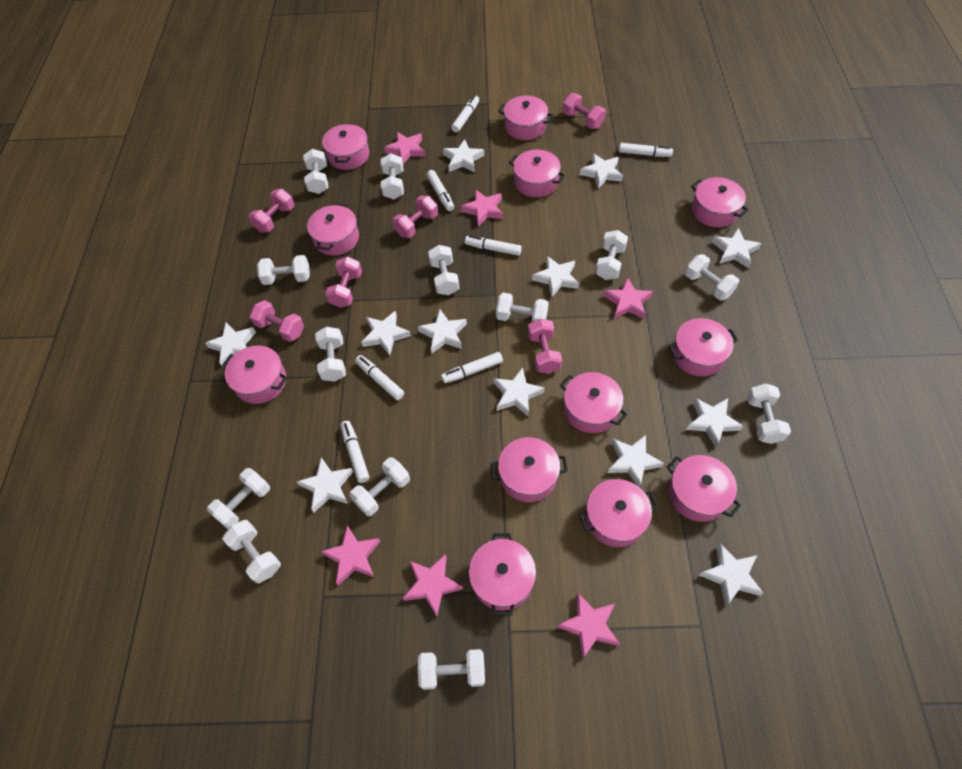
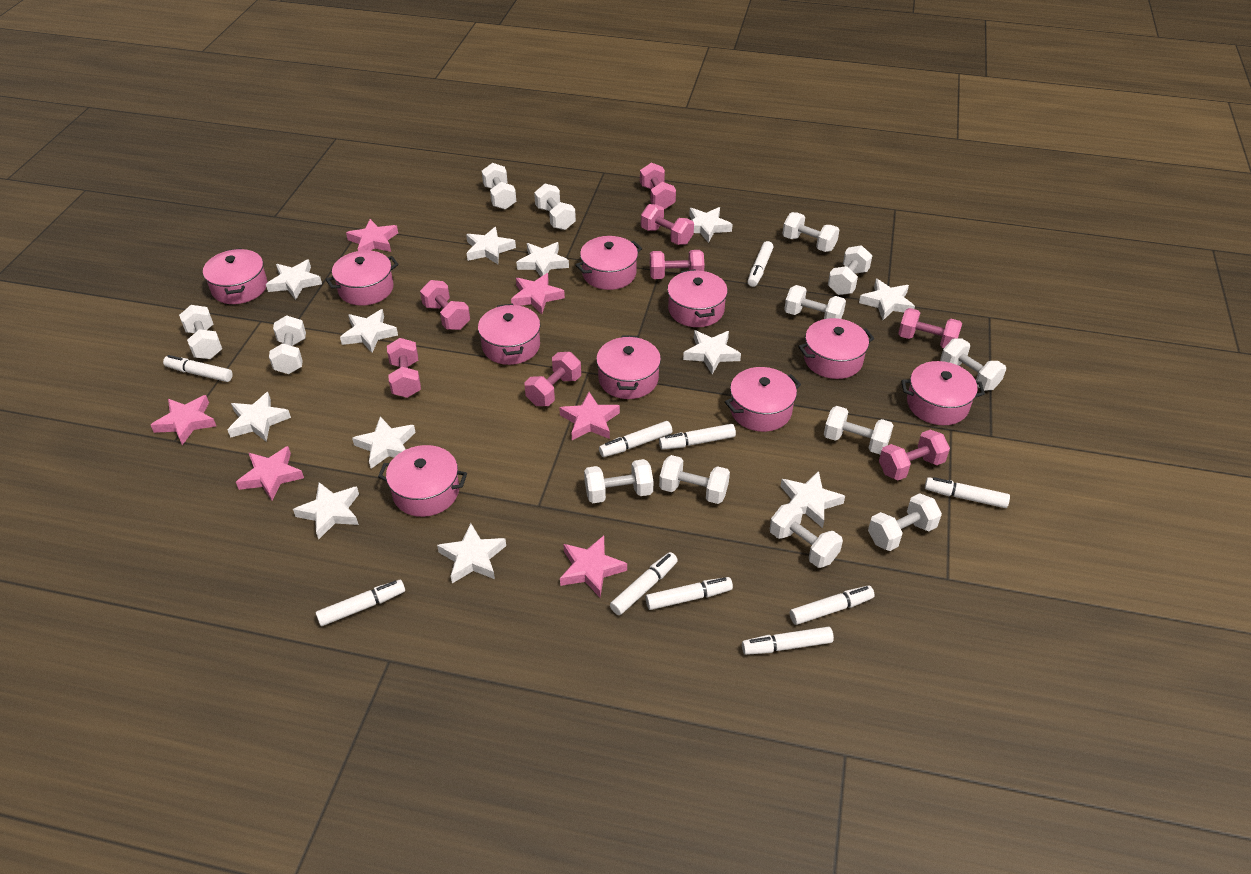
pink dumbbell: [249,189,294,232] [250,300,304,342] [325,257,362,308] [393,196,438,238] [528,318,562,374] [563,93,606,129] = 6 -> [387,338,421,398] [420,280,470,330] [525,352,581,406] [640,163,676,209] [641,204,694,245] [650,250,705,279] [879,430,950,480] [898,308,962,348] = 8
pink pot: [222,345,287,404] [307,203,359,256] [322,123,369,170] [469,533,536,616] [491,437,568,502] [498,96,553,140] [509,150,565,197] [560,372,627,433] [579,479,658,547] [667,455,741,522] [669,318,738,376] [691,177,749,227] = 12 -> [203,248,267,304] [326,250,399,306] [378,445,467,517] [478,304,540,365] [575,236,642,290] [596,335,661,399] [667,269,728,327] [725,367,801,432] [798,318,874,379] [901,361,985,425] = 10
white marker: [341,421,370,483] [355,355,404,400] [427,170,454,211] [441,352,503,383] [451,95,479,132] [465,235,522,256] [619,143,673,157] = 7 -> [163,355,233,382] [315,580,405,626] [599,421,672,457] [610,552,678,615] [645,577,733,610] [659,424,736,450] [742,627,834,655] [748,241,774,287] [790,585,874,625] [925,477,1010,508] = 10

